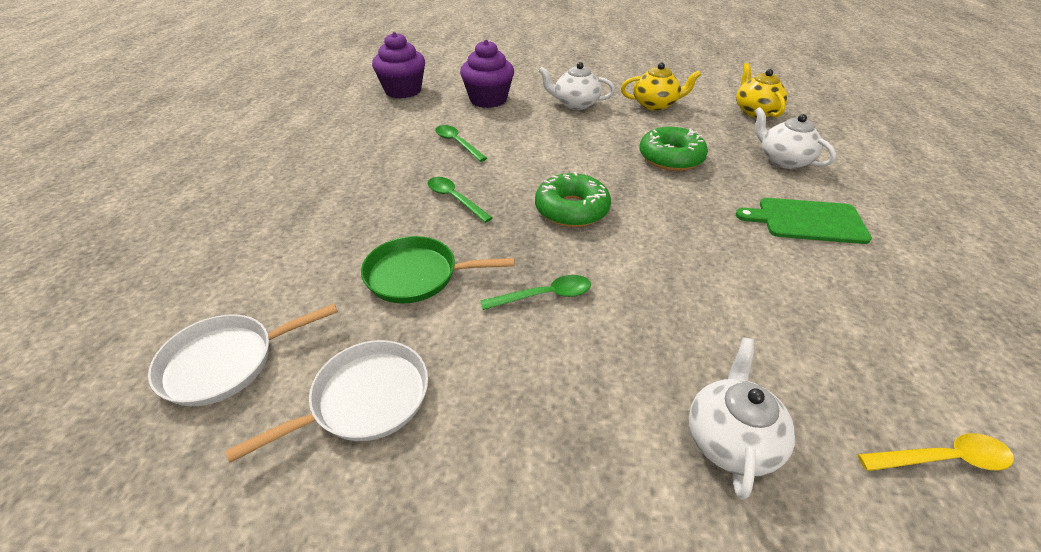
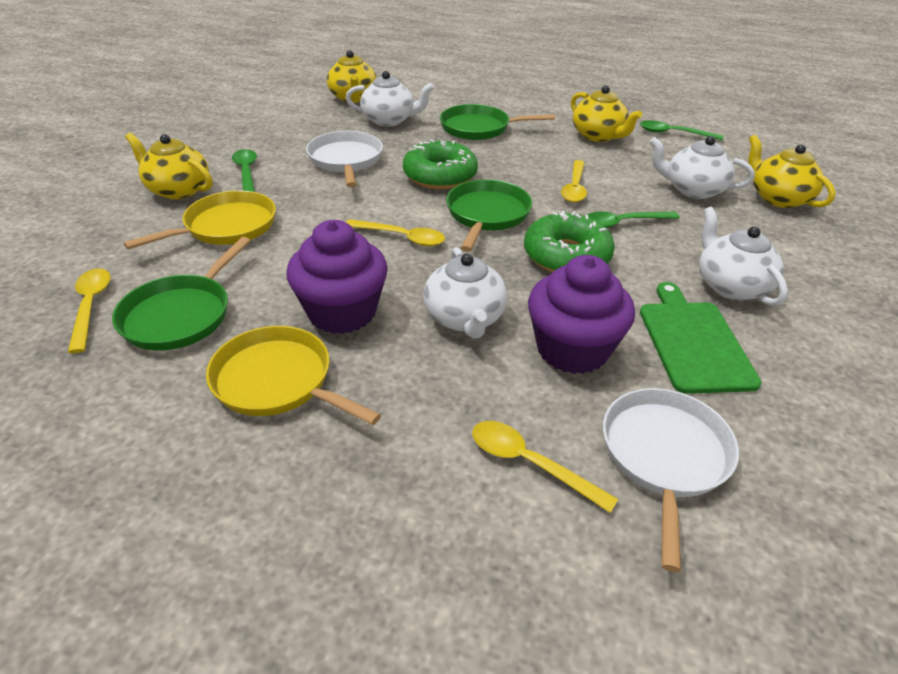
green pan: [361,236,515,304] = 1 -> [112,237,250,350] [440,104,555,140] [446,180,532,252] = 3
white teapot: [539,62,615,110] [689,338,795,500] [755,107,836,169] = 3 -> [346,71,434,126] [423,247,508,339] [649,136,755,199] [699,207,788,306] = 4
yellow pan: none = 0 -> [124,190,276,249] [206,326,381,425] = 2
yellow spoon: [858,433,1014,471] = 1 -> [68,268,111,353] [346,219,445,246] [472,421,618,513] [561,160,587,202] = 4
yellow teapot: [621,63,701,111] [736,63,788,118] = 2 -> [125,133,212,200] [327,50,377,103] [571,85,642,142] [748,135,836,208] = 4

